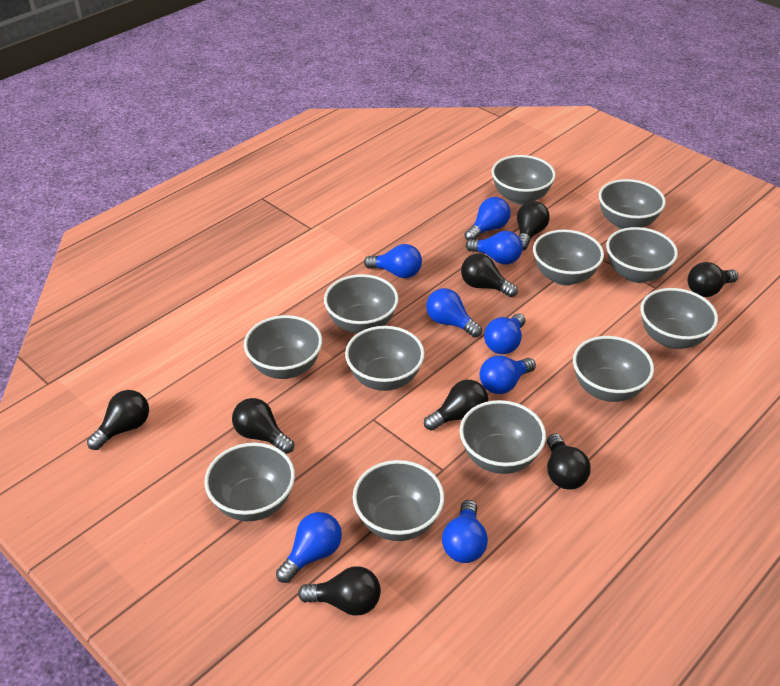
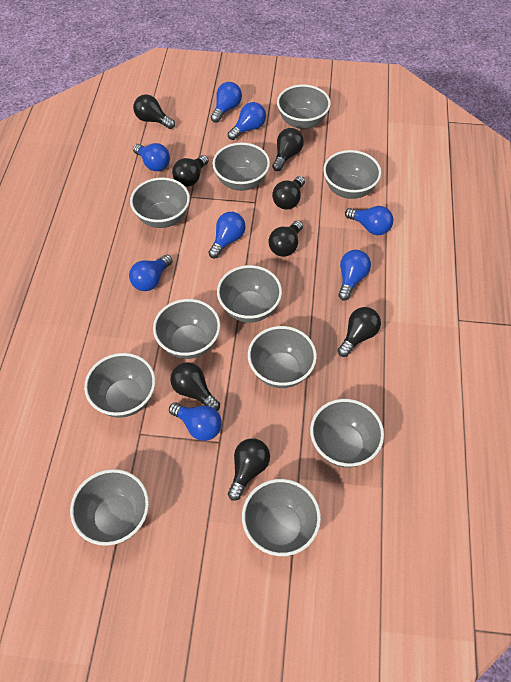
grey bowl: [204,443,295,521] [244,315,322,379] [324,274,399,333] [345,326,425,391] [353,460,444,541] [459,400,546,474] [491,155,556,205] [533,229,604,286] [573,336,654,402] [599,179,666,229] [606,227,678,283] [640,288,718,349] = 12 -> [70,469,149,546] [84,353,156,418] [130,177,190,228] [153,299,220,359] [213,142,270,191] [217,265,282,323] [242,479,321,556] [248,326,317,388] [277,85,331,129] [310,399,384,468] [323,150,381,199] = 11

